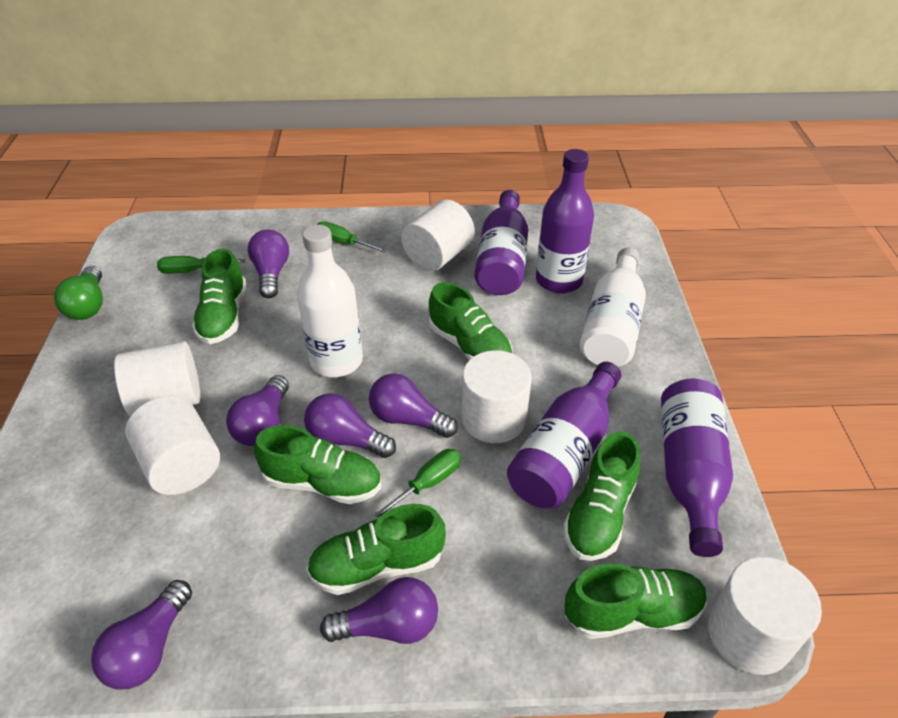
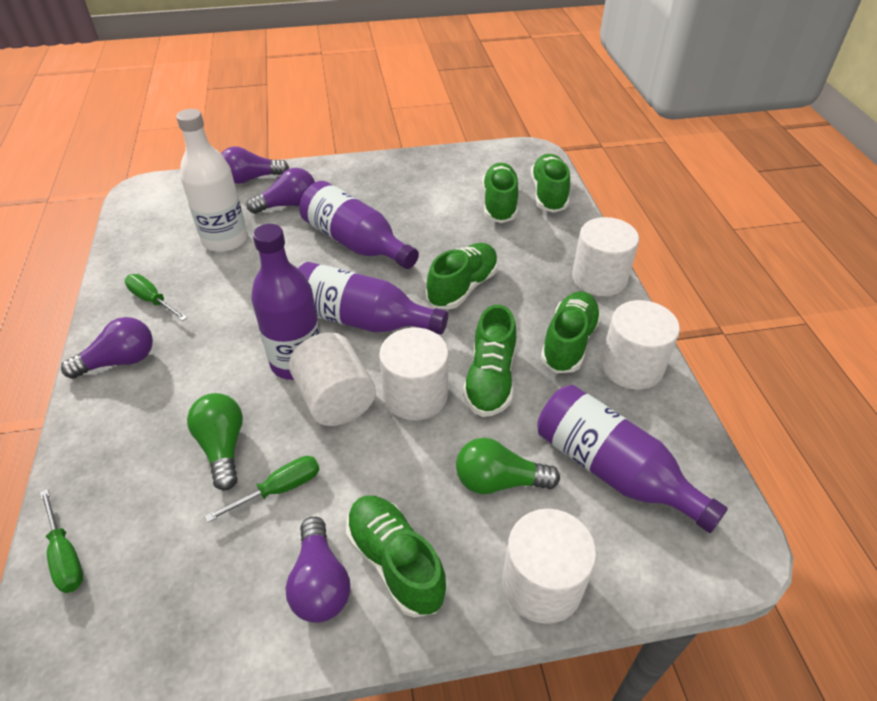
green light bulb: [54,266,103,320] = 1 -> [187,393,243,490] [456,438,560,494] = 2
purple light bulb: [91,580,192,690] [226,375,289,446] [248,230,289,298] [304,393,396,458] [320,577,438,644] [369,373,458,438] = 6 -> [61,317,153,379] [221,147,289,184] [247,168,315,214] [285,517,350,623] = 4
white bottle: [297,225,363,377] [580,248,646,367] = 2 -> [176,109,247,252] = 1

